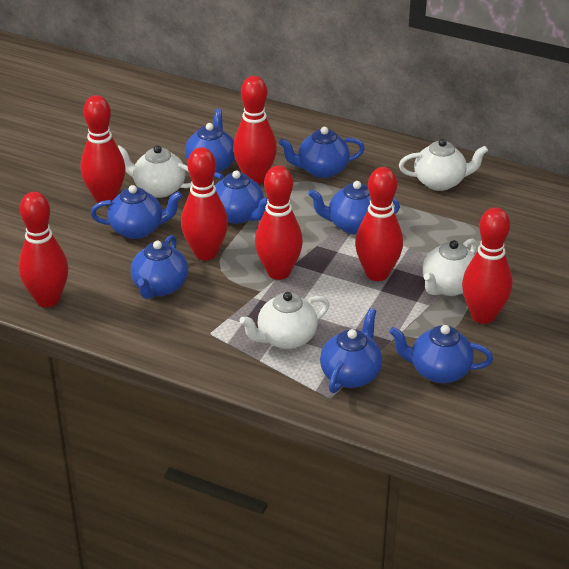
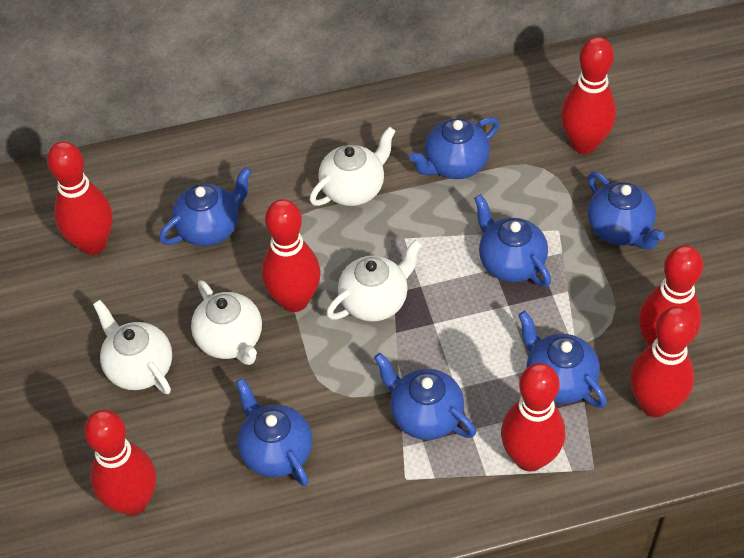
blue teapot: [90,185,182,239] [131,235,188,299] [185,109,235,173] [214,171,268,224] [279,127,365,178] [308,181,400,235] [320,308,382,393] [389,325,493,383] = 8 -> [159,167,252,246] [236,378,312,486] [374,353,476,440] [409,117,499,179] [474,194,551,287] [518,311,607,408] [587,172,665,250] = 7

